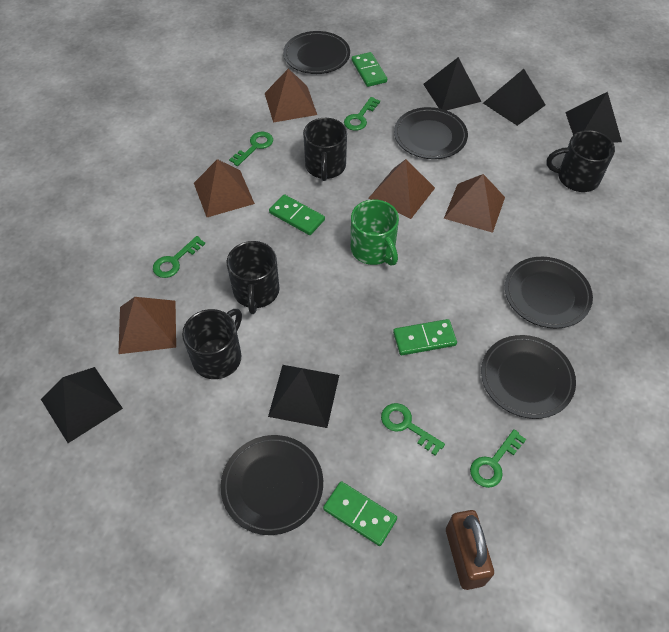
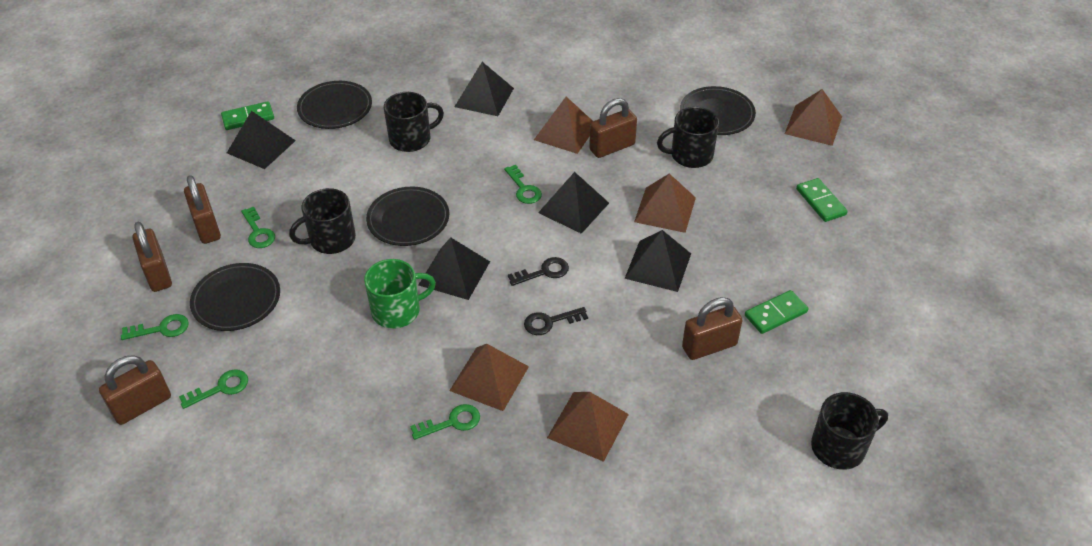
black key: none = 0 -> [508,257,569,286] [524,307,588,335] = 2
black plate: [220,435,323,535] [283,31,350,74] [394,107,468,159] [481,335,576,419] [505,257,593,328] = 5 -> [190,263,280,331] [297,81,372,129] [366,187,449,246] [680,86,756,135] = 4
brown padlock: [446,510,494,590] = 1 -> [99,355,171,425] [132,222,172,292] [184,175,221,244] [589,98,637,158] [682,297,743,360] = 5
green domino: [269,194,325,235] [323,481,397,546] [352,52,387,87] [393,319,457,355] = 4 -> [221,101,274,130] [745,290,808,334] [796,178,848,222] = 3

